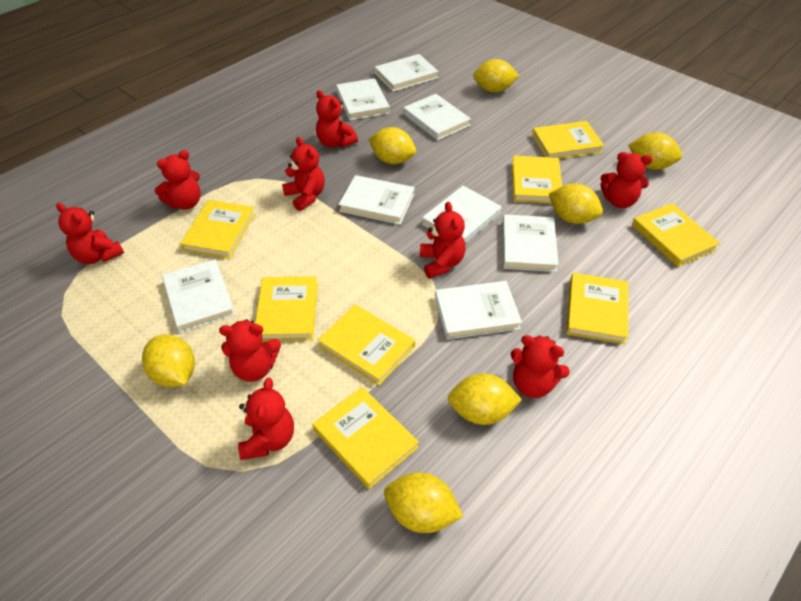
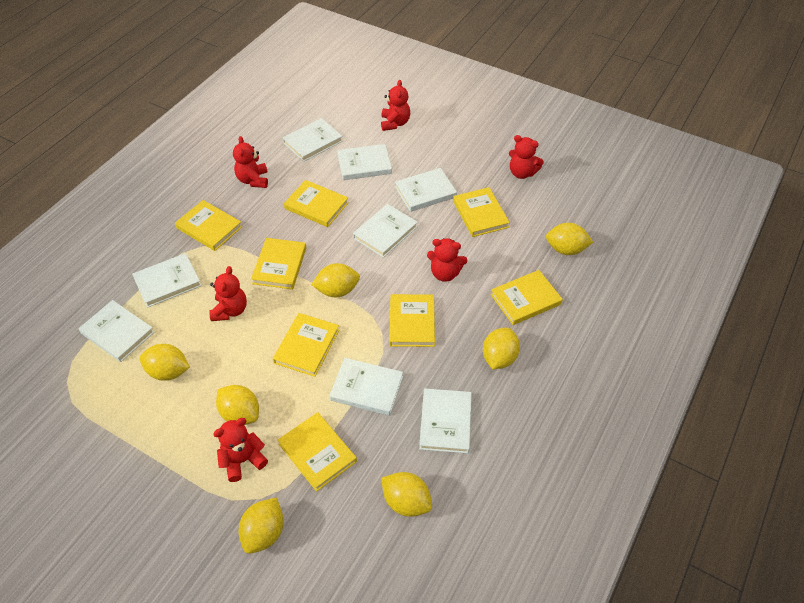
red teddy bear: [56,203,124,264] [155,150,201,210] [219,319,281,382] [238,378,294,460] [282,137,325,211] [316,90,358,148] [420,201,466,279] [511,335,570,398] [600,152,652,208] = 9 -> [209,266,247,321] [213,418,268,482] [233,136,268,188] [381,80,410,131] [427,238,467,282] [509,135,544,179] = 6

